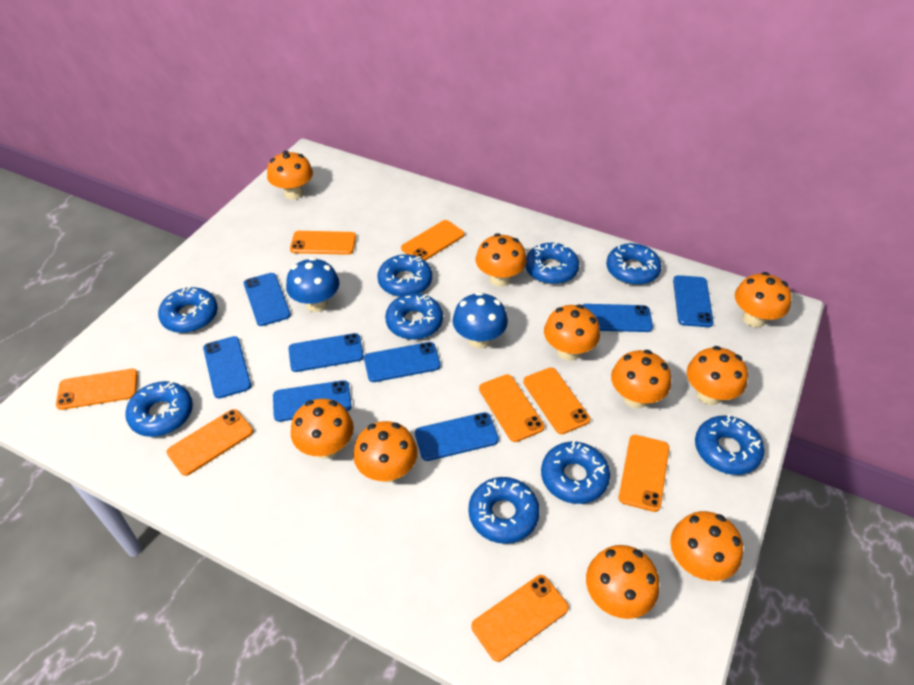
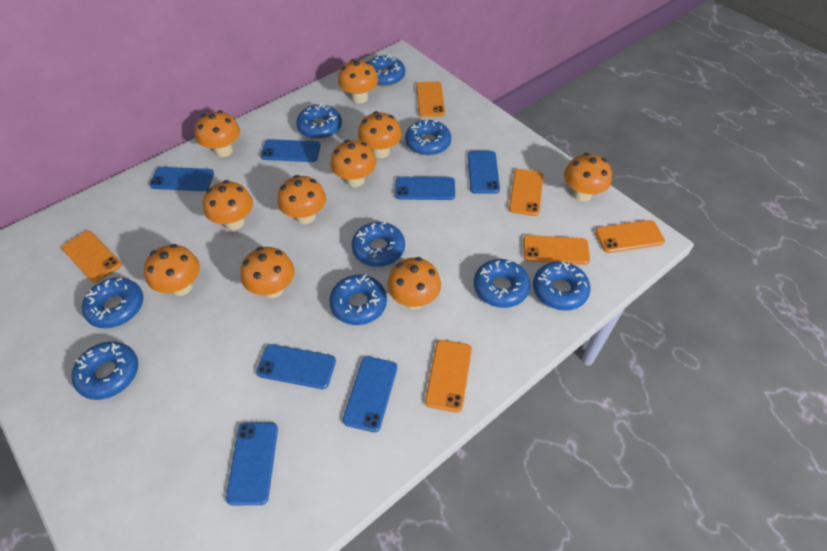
blue mushroom: [286,257,340,312] [453,292,508,348] = 2 -> none = 0
blue phone: [203,336,251,398] [244,273,291,326] [273,380,352,422] [288,333,364,372] [364,342,441,382] [415,412,499,461] [582,304,653,332] [673,275,714,327] = 8 -> [149,167,214,191] [226,422,278,505] [256,344,336,389] [261,139,320,162] [343,356,397,432] [395,177,455,200] [468,151,500,194] = 7
orange phone: [56,369,138,410] [166,409,253,476] [290,231,356,255] [401,220,465,261] [471,575,569,662] [479,374,545,442] [523,368,590,434] [619,435,669,512] = 8 -> [62,231,122,283] [416,82,445,117] [425,340,472,413] [509,169,544,216] [523,235,590,265] [595,220,665,253] = 6

